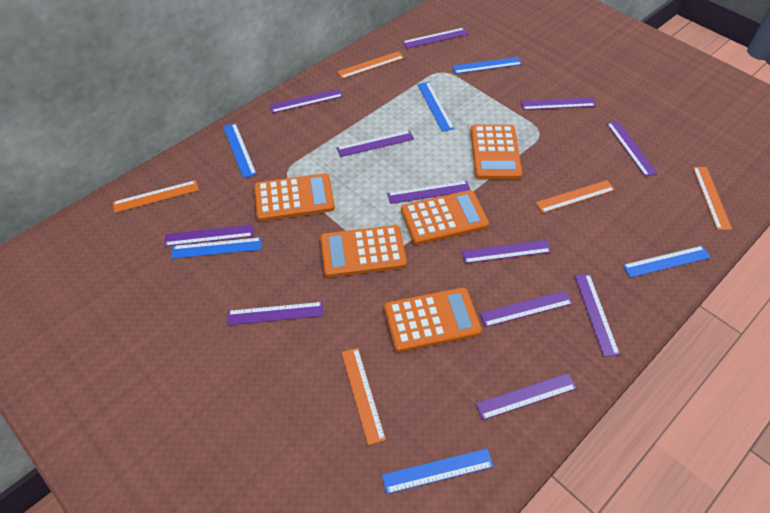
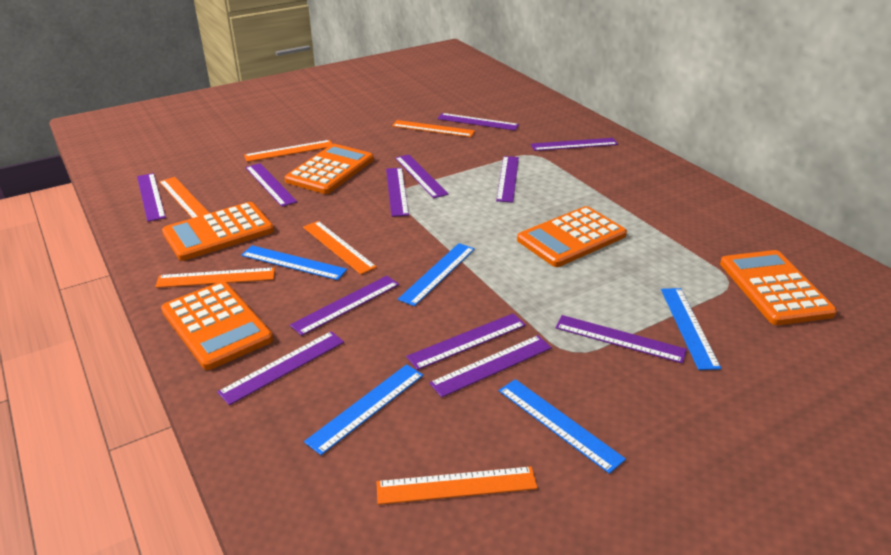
blue ruler: [172,237,262,259] [223,123,256,178] [382,449,494,494] [417,82,455,132] [452,57,522,74] [623,246,711,278] = 6 -> [241,245,347,280] [304,364,423,455] [398,243,475,306] [499,379,626,474] [661,288,721,370] = 5
orange ruler: [113,180,199,213] [337,51,404,79] [341,348,386,445] [536,180,615,213] [693,167,732,230] = 5 -> [155,267,275,288] [159,177,209,218] [244,140,332,162] [303,221,377,275] [376,466,537,505] [392,120,475,137] = 6

